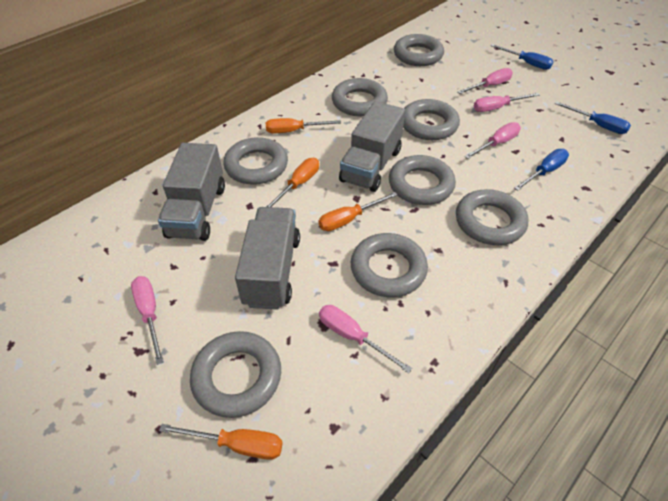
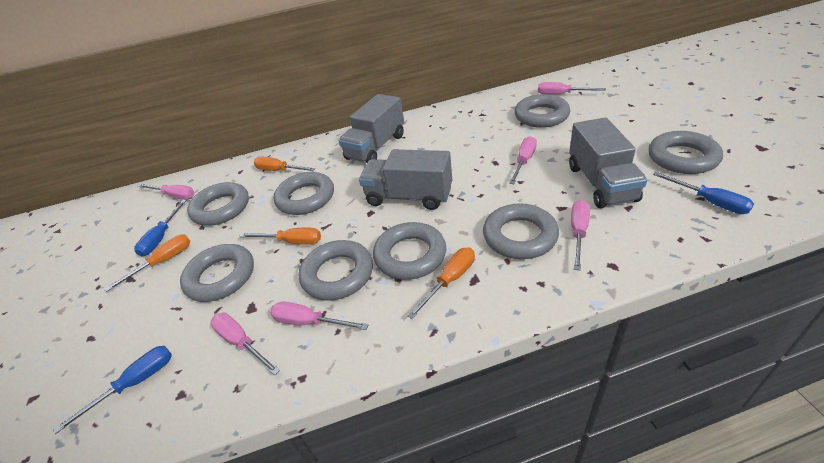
pink screwdriver: [131,276,164,365] [319,305,412,373] [457,68,513,94] [464,122,521,159] [474,93,540,112] = 5 -> [138,184,195,200] [210,312,280,375] [270,302,368,330] [509,136,537,184] [538,82,606,95] [571,200,590,270] = 6

